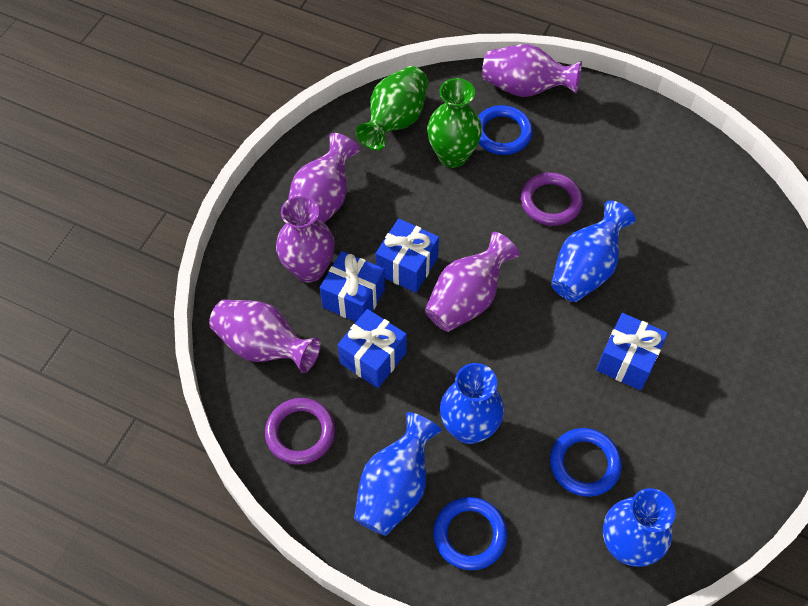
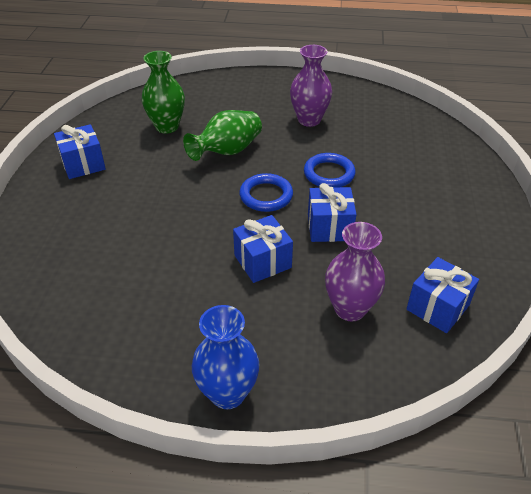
blue ring: [433,497,507,570] [478,105,533,155] [550,428,622,497] = 3 -> [239,173,293,212] [304,153,355,188] = 2
blue vase: [354,412,442,536] [440,363,504,444] [551,200,636,302] [603,488,676,567] = 4 -> [192,305,260,409] = 1
purple ring: [265,398,335,465] [521,172,583,226] = 2 -> none = 0
purple vase: [209,300,321,373] [276,196,335,283] [288,133,360,223] [425,232,520,332] [482,44,582,97] = 5 -> [290,45,332,127] [325,222,385,321] = 2

